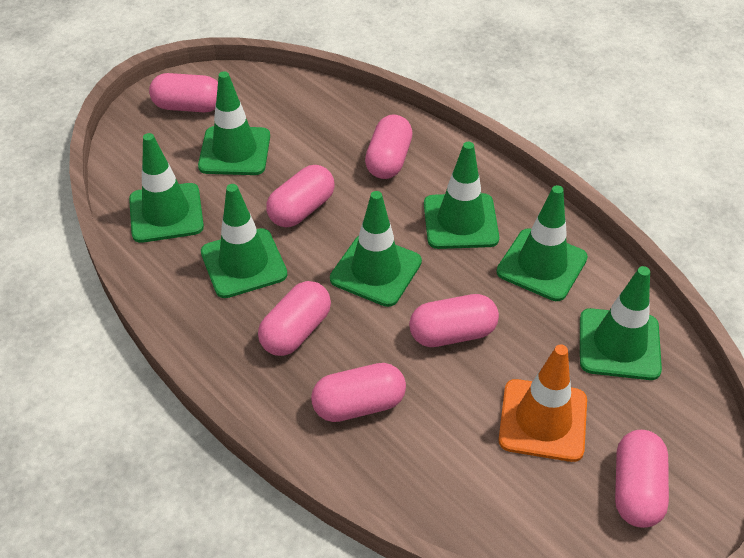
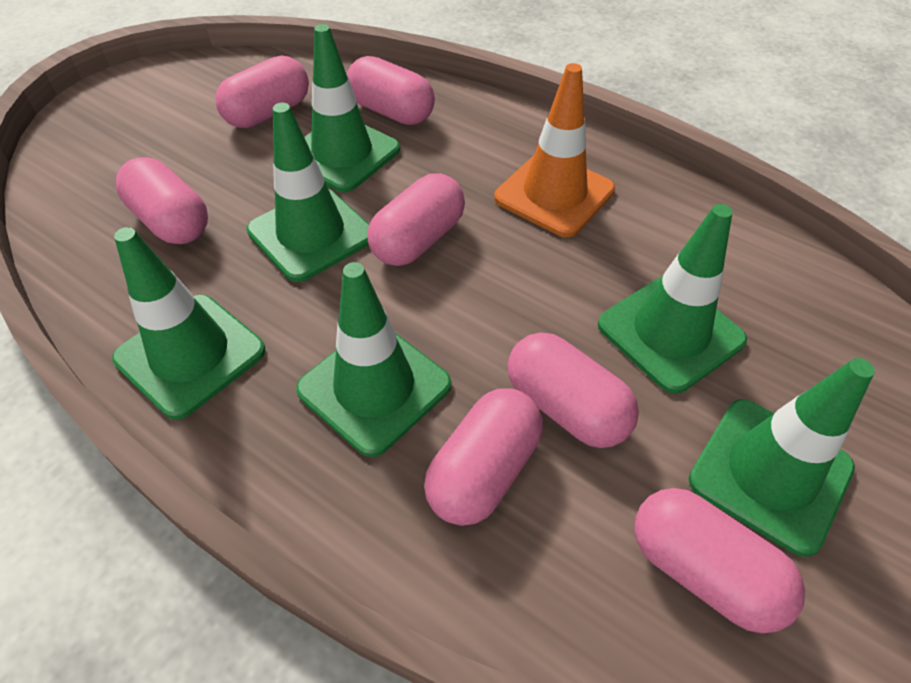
green traffic cone: [129,133,204,243] [198,71,270,175] [201,184,288,298] [330,191,422,307] [424,142,499,249] [496,185,588,301] [580,266,662,380] = 7 -> [112,227,266,420] [247,103,369,282] [296,262,451,457] [304,24,400,192] [598,204,747,394] [689,358,875,557] = 6

